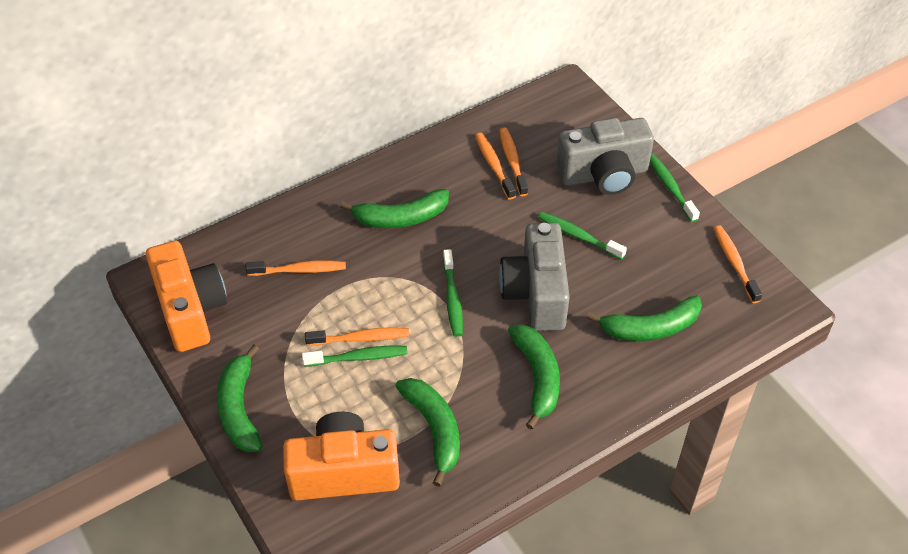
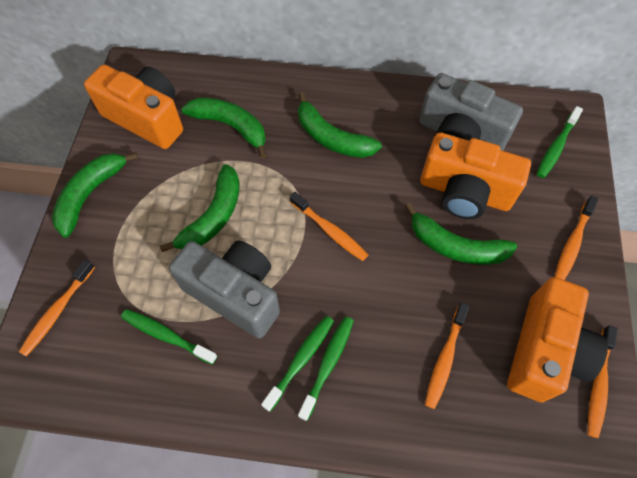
orange camera: [146,241,227,352] [283,412,400,501] = 2 -> [84,65,183,149] [420,132,531,219] [507,277,608,402] = 3

